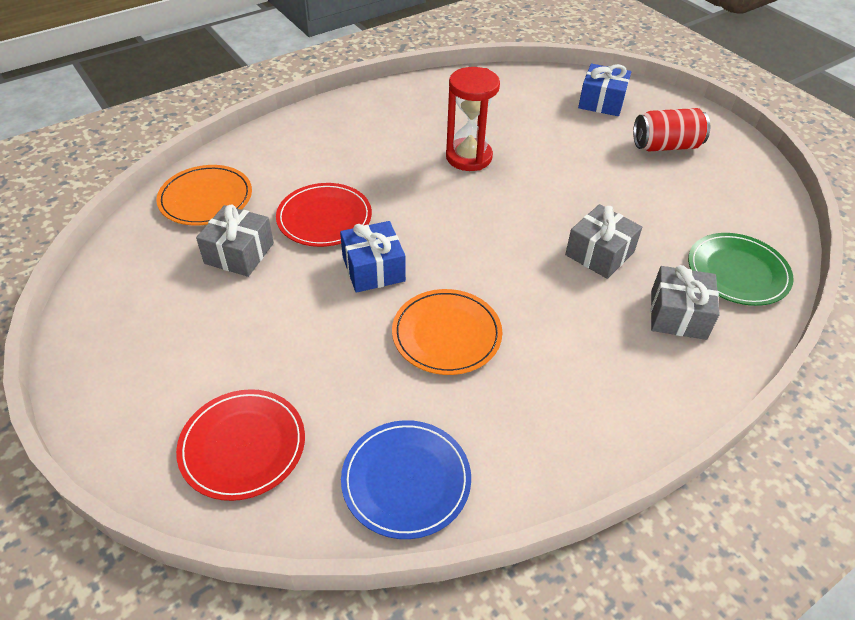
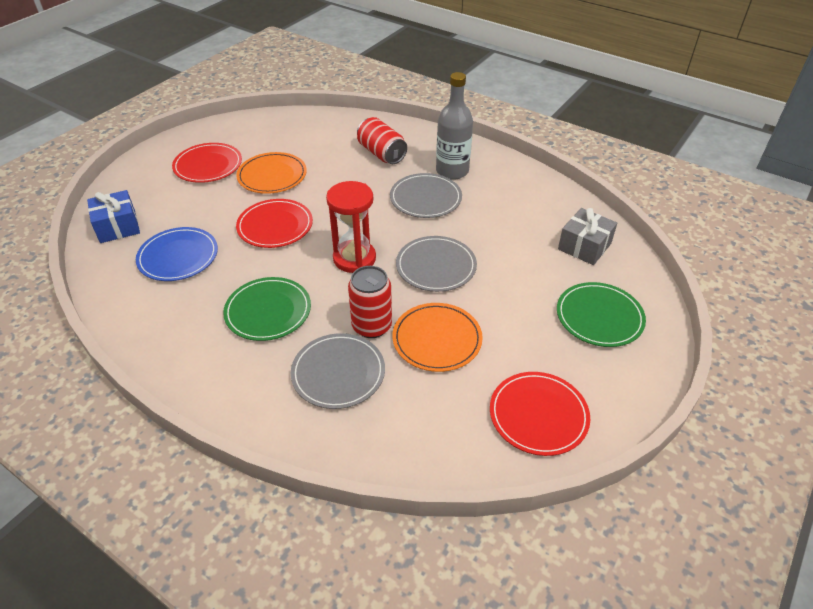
blue gift: [340,221,406,293] [578,64,631,116] = 2 -> [87,190,140,243] = 1
green plate: [688,233,794,306] = 1 -> [223,277,311,341] [557,282,646,347] = 2
grey bottle: none = 0 -> [436,72,473,180] = 1
grey gift: [196,205,274,277] [565,204,642,279] [651,265,720,340] = 3 -> [558,208,617,265] = 1
grey plate: none = 0 -> [291,333,385,409] [390,173,462,218] [396,236,477,292] = 3
red can: [633,108,710,152] = 1 -> [348,266,392,338] [357,117,407,164] = 2
red plate: [176,389,305,501] [276,183,372,247] = 2 -> [172,143,242,183] [236,199,313,248] [490,372,590,456] = 3

